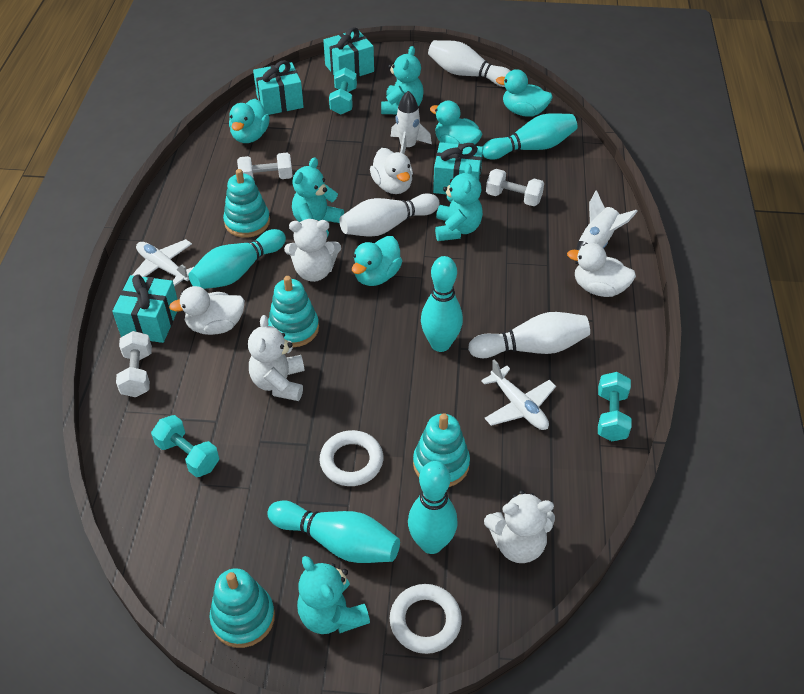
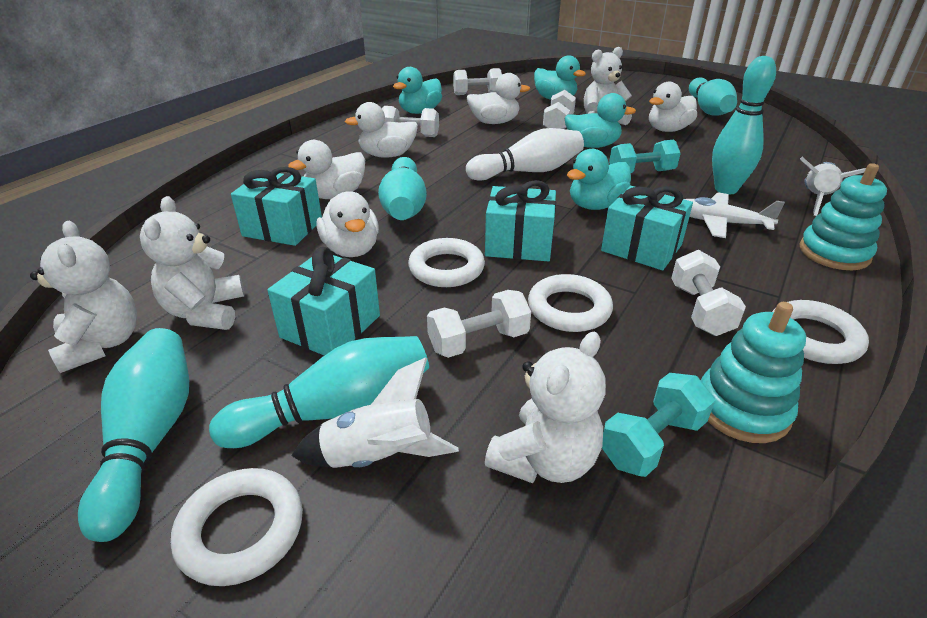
turquoise dumbbell: [151,415,219,477] [329,67,357,114] [598,372,632,441] = 3 -> [602,373,715,477] [609,140,681,173] = 2
turquoise stacking toy: [209,568,275,648] [223,169,270,238] [268,276,319,347] [413,413,470,487] = 4 -> [701,302,806,443] [799,163,887,270] = 2
turquoise teddy bear: [292,157,344,237] [297,556,370,634] [381,46,424,114] [435,164,483,241] = 4 -> none = 0
white bowling pin: [339,193,440,237] [428,40,510,87] [468,312,590,358] = 3 -> [466,128,584,181] = 1
white duck: [169,286,245,335] [370,148,413,194] [567,243,636,297] = 3 -> [288,140,365,199] [316,191,379,257] [345,102,418,158] [467,73,530,124] [649,82,697,132] = 5
white dumbbell: [116,331,152,397] [237,153,293,179] [486,169,544,206] = 3 -> [382,106,439,137] [427,290,531,358] [453,68,502,95] [543,90,576,129] [671,250,746,336] = 5
white plane: [132,239,194,286] [481,360,556,430] = 2 -> [684,193,785,238] = 1
white ring: [320,430,383,486] [390,584,462,654] = 2 -> [171,468,303,586] [408,238,485,287] [528,274,613,332] [772,300,869,364] = 4
white teddy bear: [248,315,304,401] [284,219,341,282] [484,490,555,563] = 3 -> [30,221,137,373] [140,196,245,330] [485,332,606,483] [584,47,632,125] = 4

